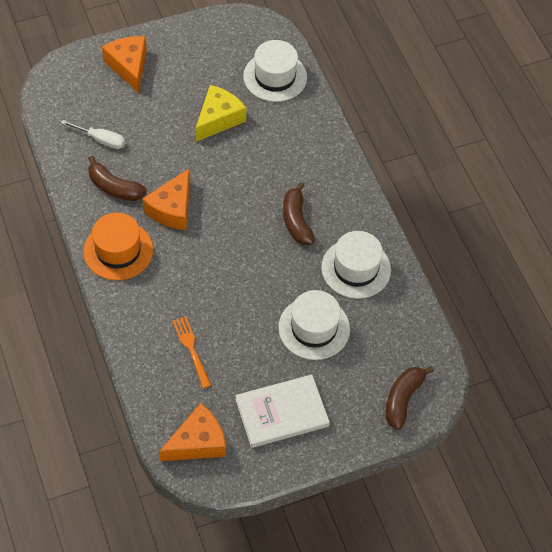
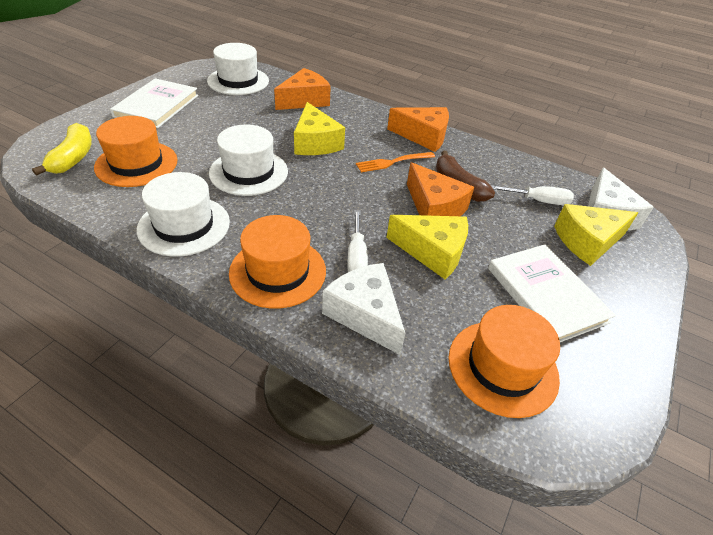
brown banana: [88,156,147,201] [283,182,315,245] [386,366,434,430] = 3 -> [436,151,495,202] = 1
orange hat: [83,213,153,280] = 1 -> [94,116,178,187] [229,215,326,309] [449,305,560,418] = 3
white book: [235,374,330,448] = 1 -> [110,78,198,128] [488,244,616,342] = 2
white cheese: none = 0 -> [322,263,406,355] [588,167,654,231] = 2
white screwdriver: [61,120,125,149] = 1 -> [347,210,368,272] [491,185,574,205] = 2
yellow banana: none = 0 -> [32,123,92,176] = 1
yellow cheese: [195,85,246,142] = 1 -> [294,102,345,155] [386,215,468,280] [554,204,638,266] = 3

